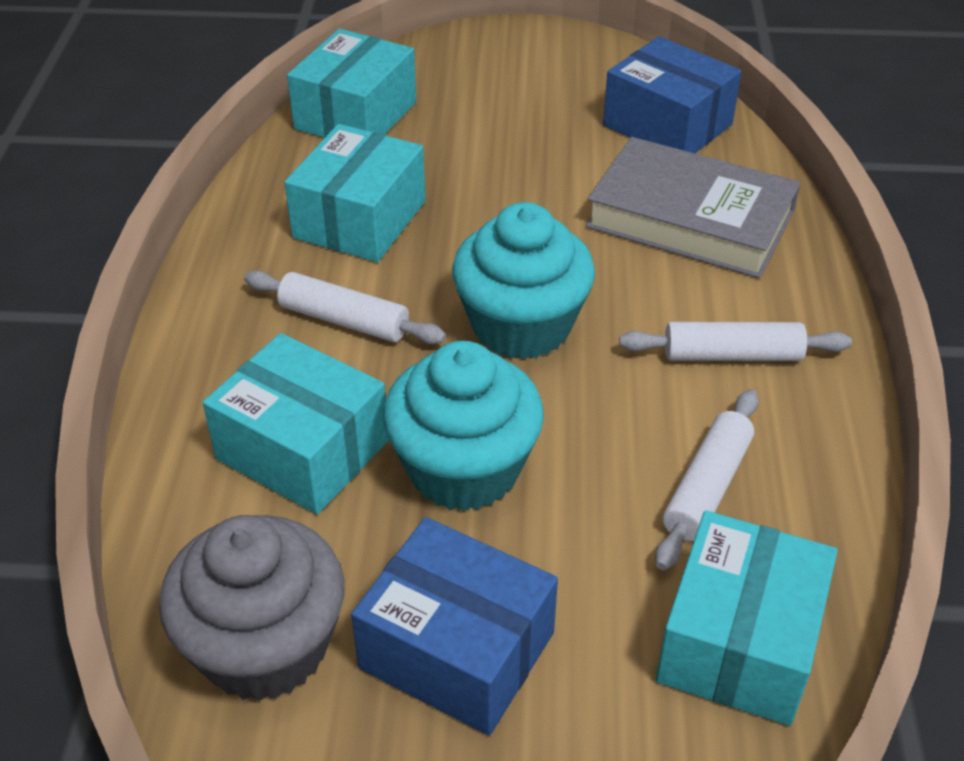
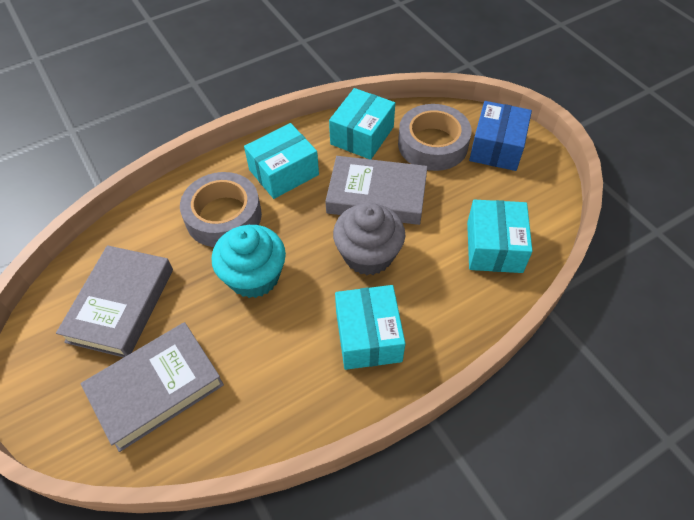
blue box: [351,517,558,735] [603,37,742,153] = 2 -> [469,101,532,171] = 1
grey book: [586,137,801,278] = 1 -> [56,245,173,357] [81,322,224,452] [325,156,428,225] = 3
grey tape: none = 0 -> [180,172,262,247] [398,104,472,171] = 2
turquoise cupcake: [383,341,544,511] [452,202,595,360] = 2 -> [212,225,286,298] = 1
white rolling pin: [244,271,446,344] [619,322,852,361] [655,389,759,570] = 3 -> none = 0

